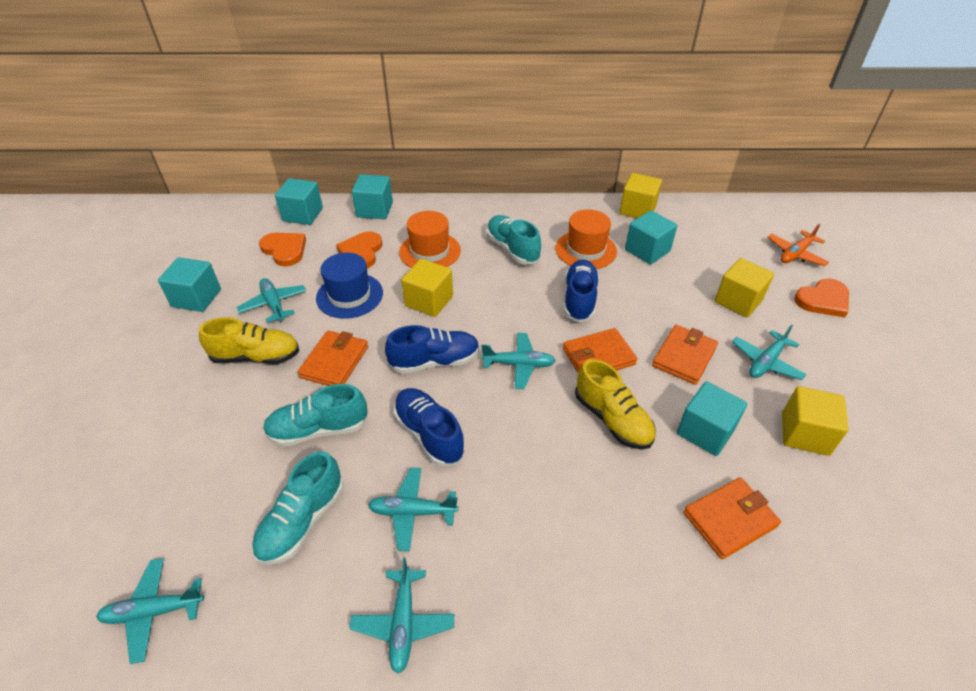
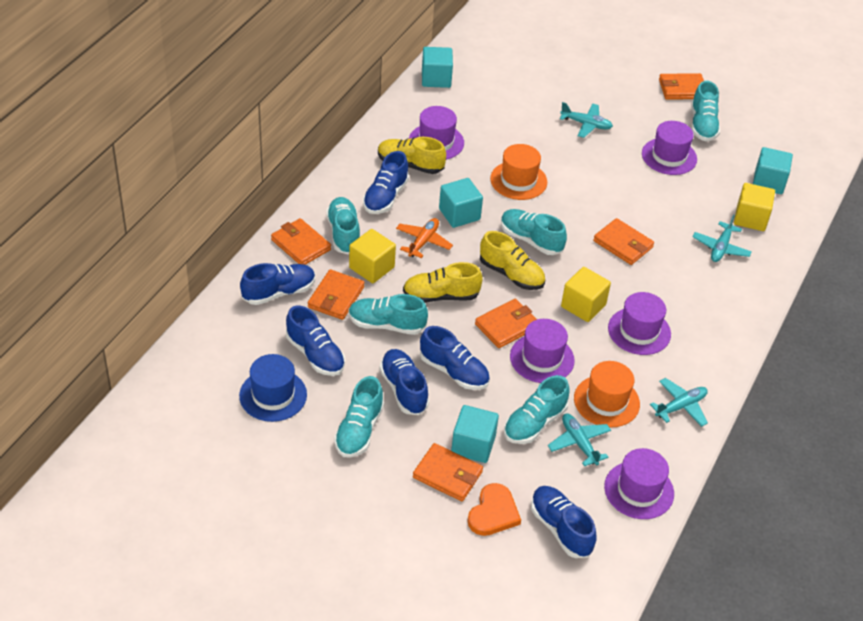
blue shoe: [385,325,480,374] [393,388,465,467] [564,259,599,322] = 3 -> [240,263,315,305] [286,306,345,376] [363,151,409,214] [380,349,429,415] [420,326,490,390] [531,486,597,558] = 6
orange heart: [259,233,306,266] [336,231,382,268] [794,278,849,317] = 3 -> [467,483,521,536] = 1
orange wallet: [298,331,368,386] [563,328,637,373] [652,325,718,385] [683,477,781,559] = 4 -> [271,218,331,265] [308,269,365,320] [413,443,483,501] [475,299,537,348] [593,218,654,265] [659,73,704,100] = 6
purple hat: none = 0 -> [409,106,464,160] [510,319,575,383] [604,448,674,519] [608,292,671,355] [642,121,697,175] = 5
turquoise cube: [158,257,221,312] [275,178,323,225] [352,174,393,219] [625,211,677,265] [677,382,747,456] = 5 -> [422,47,453,88] [439,178,483,228] [451,405,499,463] [753,147,793,194] = 4
turquoise plane: [96,558,204,664] [237,278,306,323] [349,558,454,674] [368,468,458,552] [481,333,556,389] [732,324,806,380] = 6 -> [548,413,611,467] [560,102,613,138] [650,378,708,427] [693,214,752,262] = 4
turquoise shoe: [252,451,344,565] [263,384,368,446] [487,215,541,265] = 3 -> [326,197,360,255] [334,376,384,457] [348,294,428,335] [501,209,567,255] [504,375,570,444] [691,81,720,141] = 6
yellow cube: [401,259,453,317] [619,173,662,218] [715,258,774,318] [782,386,849,456] = 4 -> [349,229,396,283] [561,267,611,322] [734,183,775,231] = 3
yellow shoe: [199,317,299,364] [575,359,656,449] = 2 -> [378,137,446,174] [403,262,483,303] [480,231,545,290] = 3

